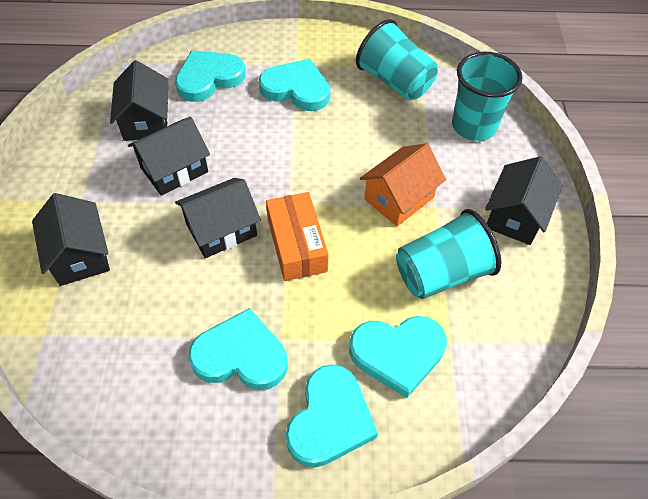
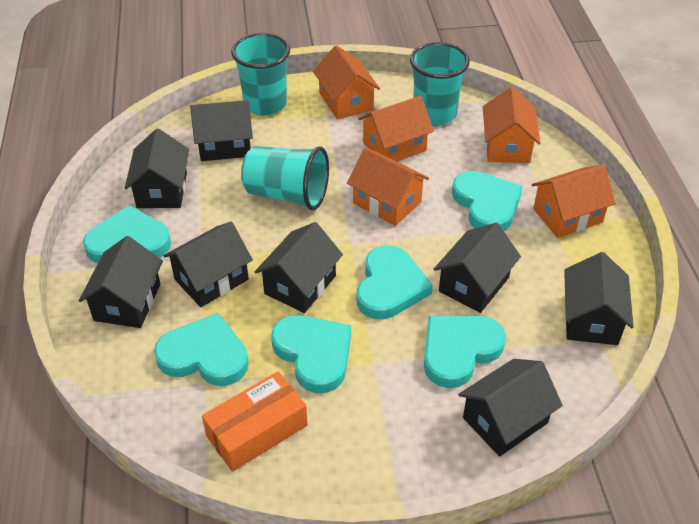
black house: [32,193,110,286] [110,60,169,141] [128,117,210,196] [175,178,261,258] [485,156,562,245] = 5 -> [79,236,163,328] [125,129,189,208] [163,222,253,307] [190,100,253,161] [255,222,343,313] [434,223,521,313] [458,359,563,456] [564,252,634,345] = 8
orange house: [360,143,446,226] = 1 -> [313,45,380,120] [347,147,429,226] [358,96,434,161] [483,87,540,163] [532,164,616,238] = 5
turquoise heart: [175,51,246,102] [188,308,288,390] [259,59,330,111] [285,364,378,468] [349,316,447,398] = 5 -> [83,205,171,263] [154,313,249,386] [271,315,351,393] [357,245,433,319] [424,316,506,388] [452,171,523,231] = 6

